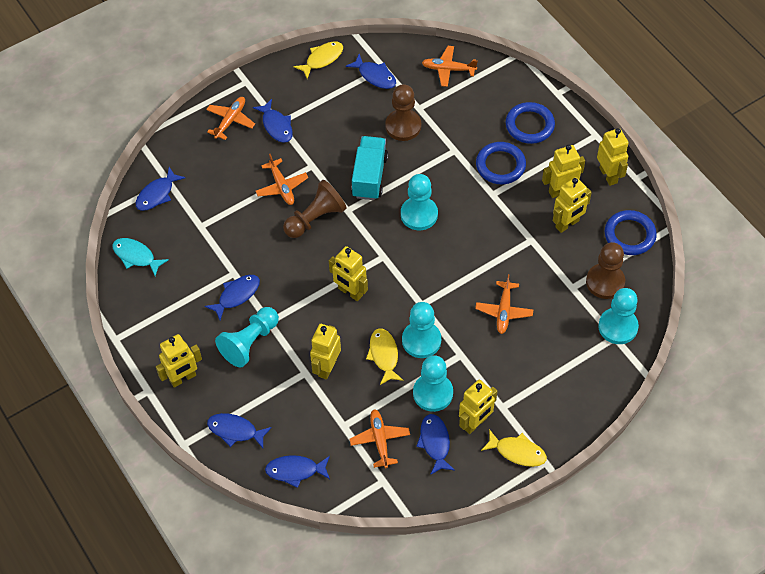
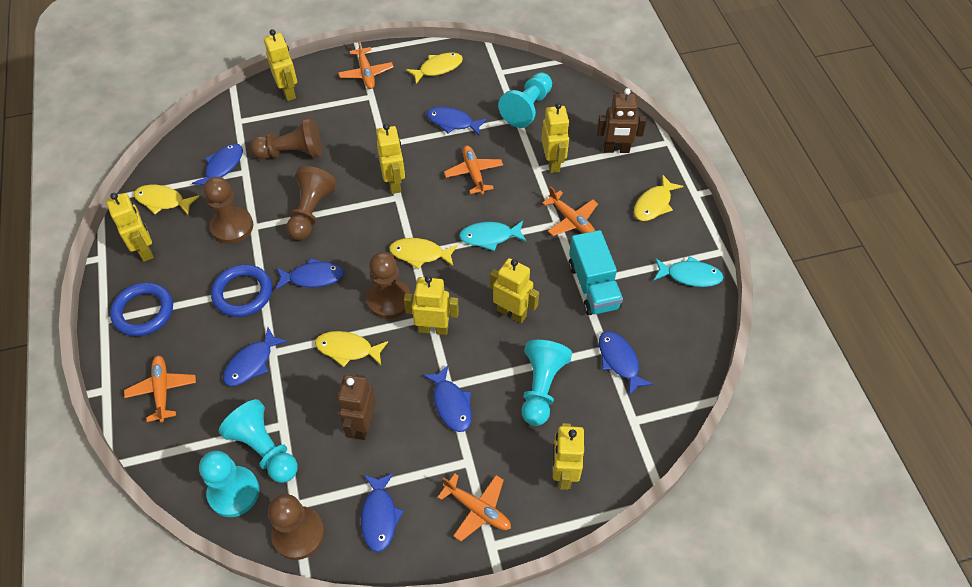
blue ring: [476,142,526,184] [506,102,555,144] [605,210,657,255] = 3 -> [110,282,173,336] [211,264,272,317] = 2
brown pawn: [283,180,347,238] [385,84,421,141] [586,242,625,299] = 3 -> [203,177,253,244] [250,117,322,159] [268,494,325,560] [286,166,337,240] [366,252,411,319] = 5
brown robot: none = 0 -> [337,374,376,440] [597,88,646,153] = 2
turquoise fish: [112,238,169,276] = 1 -> [459,221,527,251] [654,256,724,287] = 2
turquoise pawn: [215,307,279,368] [401,174,438,230] [402,302,441,358] [413,355,453,412] [598,288,639,344] = 5 -> [199,451,259,517] [219,399,298,483] [498,73,552,128] [522,340,572,426] = 4
yellow fish: [294,41,343,79] [366,328,403,385] [481,429,547,467] = 3 -> [134,185,199,215] [315,331,388,367] [389,238,458,269] [406,53,463,84] [634,174,683,221] = 5

